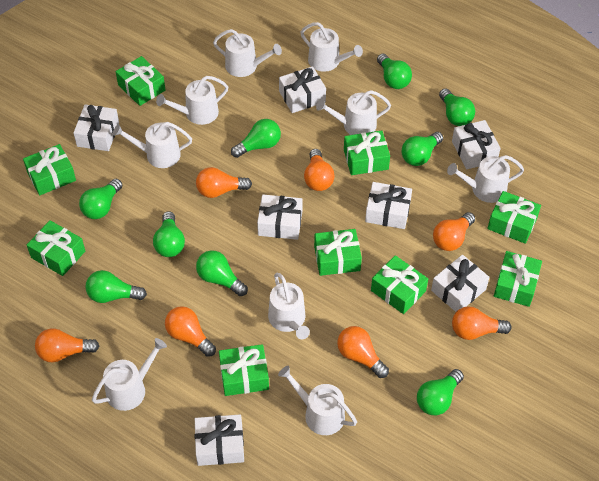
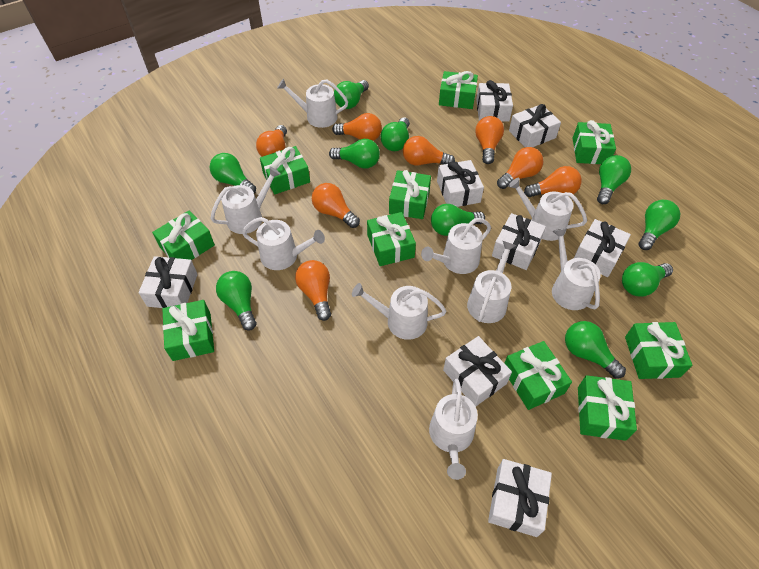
green gift: [23,144,76,196] [27,220,85,276] [116,56,165,106] [219,344,269,396] [314,229,362,276] [344,130,390,175] [371,255,428,314] [487,191,541,244] [494,251,542,307] = 9 -> [152,211,215,260] [162,300,214,361] [260,146,310,194] [367,212,416,266] [389,170,431,219] [439,71,478,109] [504,341,572,410] [573,120,616,164] [578,375,637,441] [625,322,692,379] = 10
green light bulb: [79,179,123,219] [86,270,147,303] [153,211,185,257] [196,250,248,296] [231,119,281,158] [377,53,412,89] [402,132,443,166] [417,369,464,415] [439,88,475,126] = 9 -> [210,153,256,193] [216,271,256,331] [329,139,380,169] [334,80,369,109] [381,117,410,151] [431,204,485,236] [565,321,626,379] [597,155,631,204] [622,262,673,297] [638,200,680,250] = 10
orange light bulb: [35,328,99,362] [165,306,216,357] [196,167,252,198] [304,149,335,191] [337,326,389,378] [433,212,475,251] [452,306,512,340] = 7 -> [256,125,287,157] [295,260,331,321] [312,183,360,228] [332,113,382,141] [403,136,455,166] [475,116,504,164] [497,147,543,189] [524,166,582,197] = 8
white gift: [73,104,119,151] [195,414,244,466] [257,194,303,240] [279,66,326,113] [365,182,412,229] [431,255,490,312] [452,120,501,169] = 7 -> [138,256,198,308] [437,160,484,207] [443,336,512,407] [476,80,513,122] [488,459,552,537] [492,213,546,270] [509,104,561,147] [574,219,631,277] = 8

